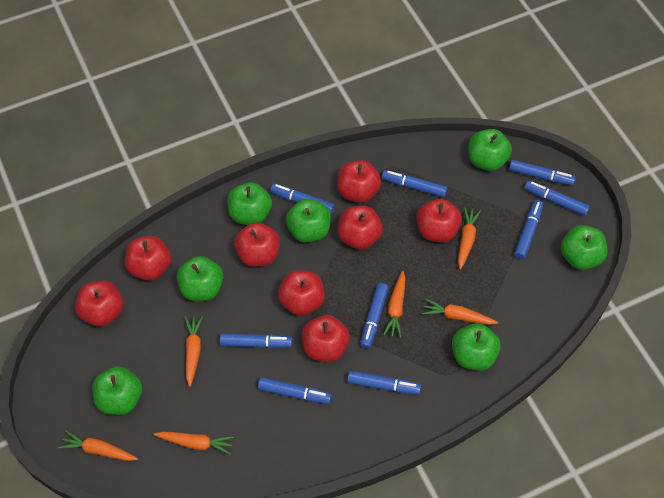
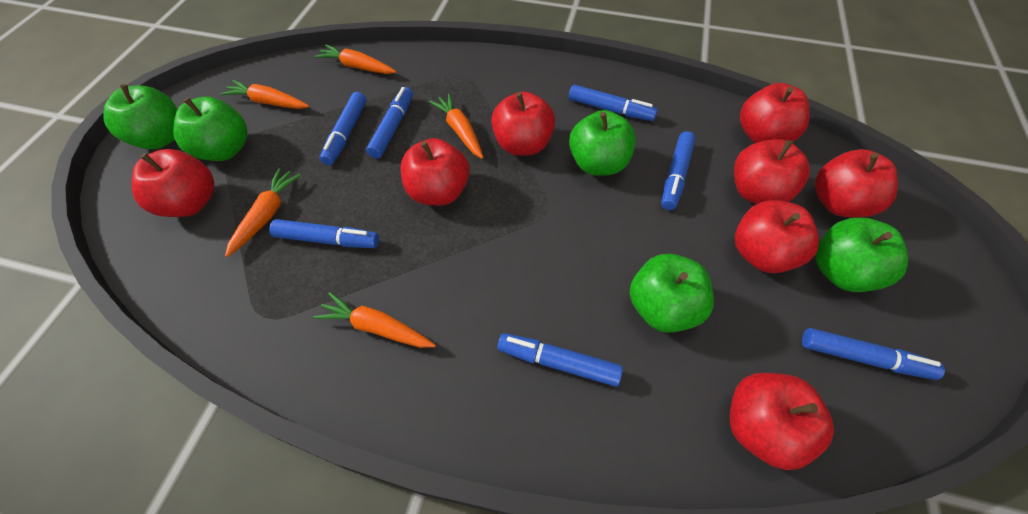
blue marker: [220,334,292,348] [258,377,332,404] [270,183,334,214] [347,371,421,395] [360,283,389,349] [382,170,447,197] [509,160,576,185] [514,200,543,259] [524,181,590,216] = 9 -> [269,219,379,248] [320,92,367,165] [366,87,413,159] [497,333,623,387] [569,85,658,121] [661,131,696,210] [802,328,945,380] = 7
green apple: [92,366,142,415] [176,256,224,301] [227,182,272,225] [286,199,331,242] [452,323,501,371] [468,129,512,171] [561,225,607,270] = 7 -> [103,84,177,149] [173,97,248,161] [569,110,636,176] [630,254,714,333] [816,218,908,292] = 5
orange carrot: [58,430,138,461] [153,431,234,455] [185,316,203,387] [383,271,406,338] [422,299,498,325] [458,207,481,270] = 6 -> [220,80,309,109] [225,169,301,257] [313,292,436,348] [314,44,396,74] [429,93,484,159] = 5

